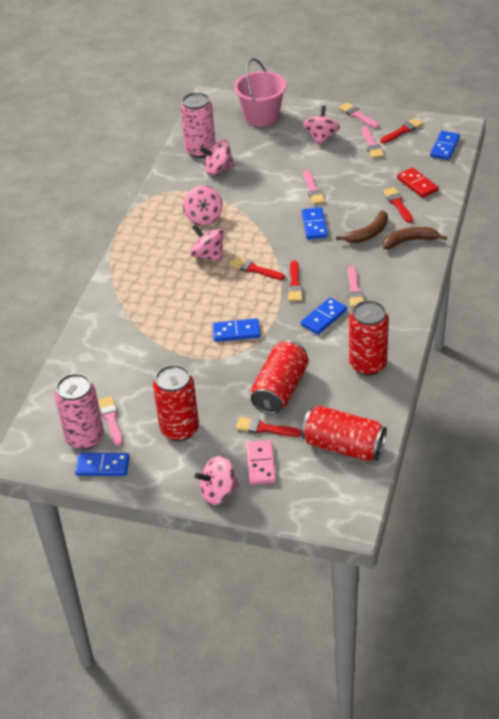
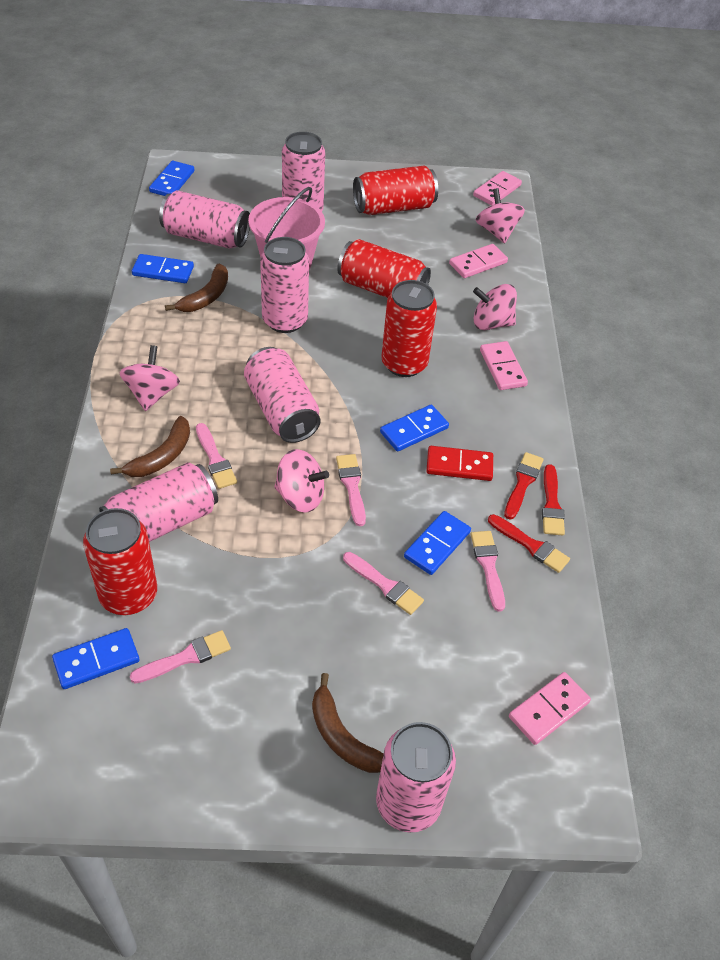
brown banana: [336,210,388,243] [383,227,447,249] = 2 -> [110,416,190,477] [165,264,228,312] [312,673,384,773] = 3
pink can: [55,373,104,450] [180,92,216,158] = 2 -> [99,462,218,542] [159,190,250,249] [244,347,321,443] [260,237,309,333] [282,132,325,211] [376,722,456,833] = 6
pink domino: [246,440,276,485] = 1 -> [449,244,508,278] [473,171,522,206] [480,341,528,390] [509,672,591,745] = 4
pink spinning top: [183,185,223,225] [190,224,224,262] [195,456,239,505] [200,140,235,175] [303,106,340,146] = 5 -> [119,345,180,411] [274,449,329,513] [473,284,517,330] [476,188,525,243] = 4
red brush: [230,257,285,280] [236,417,302,437] [288,261,302,301] [380,118,423,144] [383,187,413,223] = 5 -> [488,514,570,573] [504,452,544,520] [542,464,565,536] = 3

